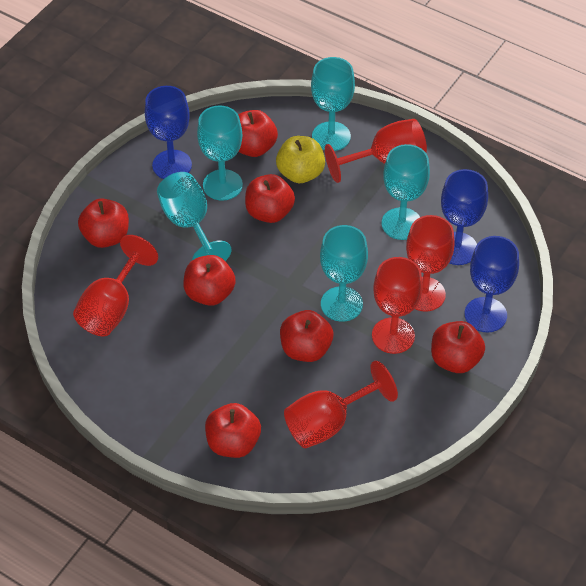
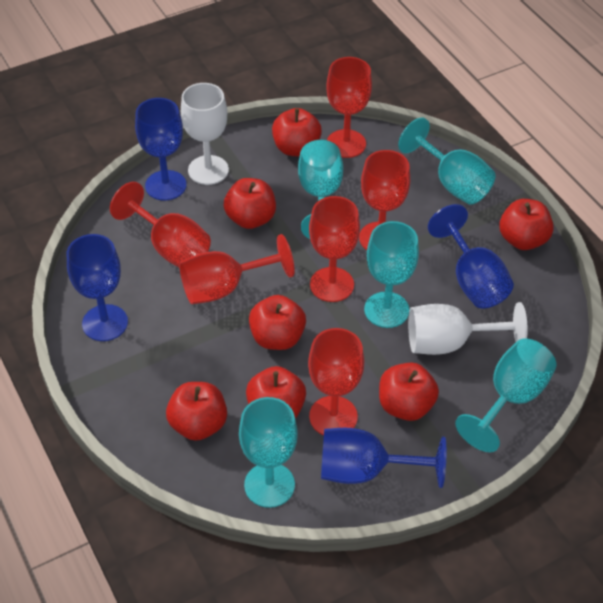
blue goblet: [145,86,192,179] [441,169,488,265] [465,236,519,332] = 3 -> [67,234,128,341] [135,98,186,201] [321,428,446,488] [428,204,514,309] = 4
red goblet: [73,235,158,336] [284,361,398,448] [325,119,427,183] [372,257,423,354] [406,215,455,312] = 5 -> [110,182,211,267] [179,234,295,304] [308,328,364,435] [309,196,360,302] [327,57,372,158] [359,150,410,250] = 6
white goblet: none = 0 -> [181,83,229,185] [408,302,528,355] = 2
yellow apple: [276,136,325,183] = 1 -> none = 0

